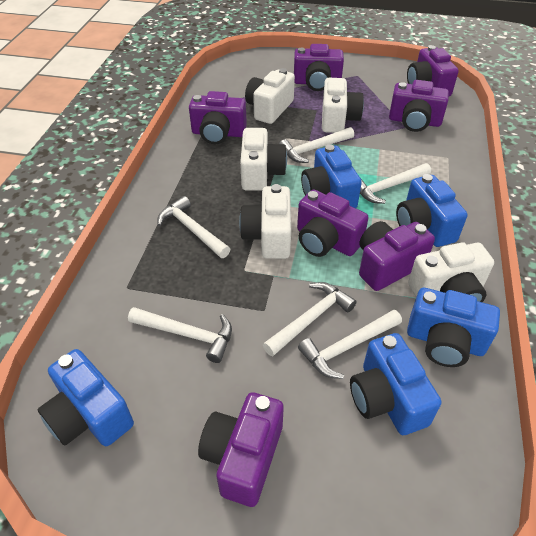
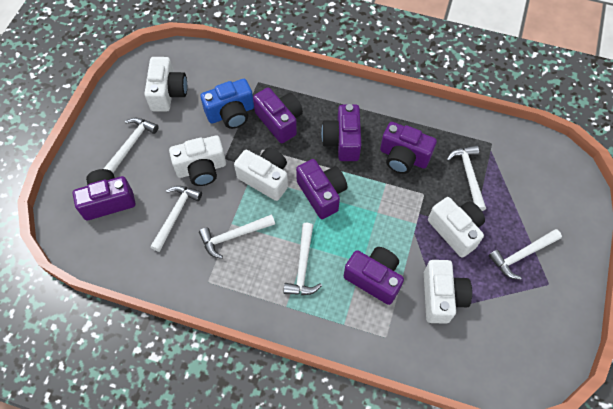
blue camera: [38,349,134,446] [301,144,362,208] [350,333,441,435] [396,174,467,247] [407,288,500,367] = 5 -> [200,79,254,129] = 1
purple camera: [189,91,247,144] [198,392,284,507] [294,44,344,91] [297,190,368,257] [359,221,435,291] [389,80,449,132] [407,45,459,96] = 7 -> [73,169,135,220] [253,88,303,143] [296,159,347,219] [321,104,361,161] [344,247,404,305] [380,122,437,174] = 6

